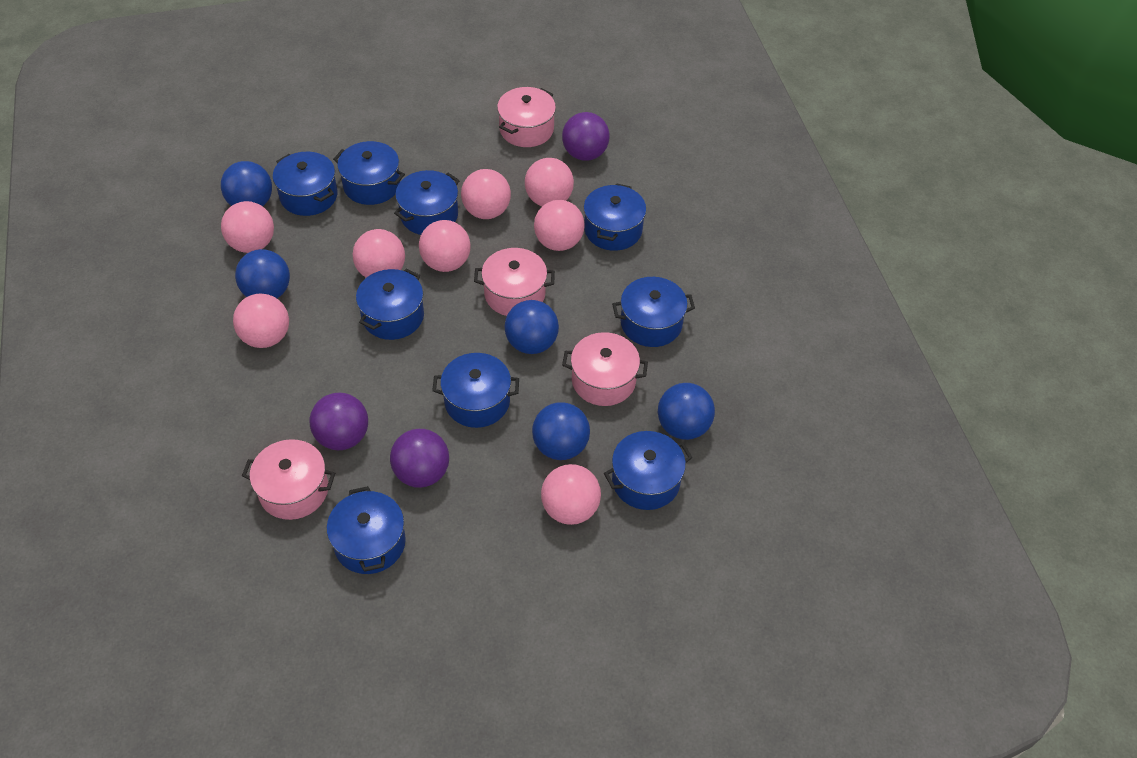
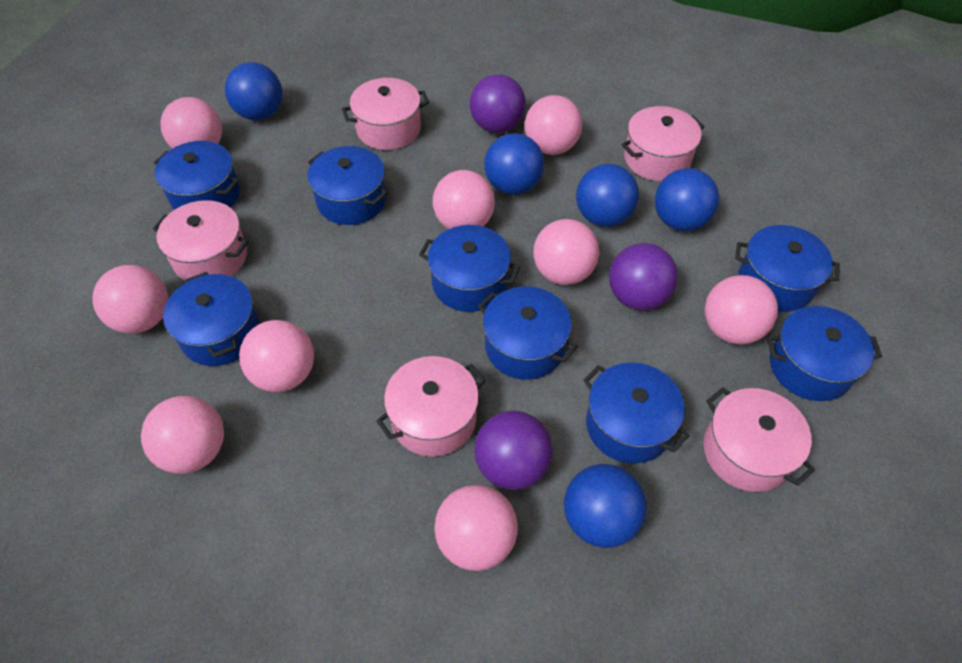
blue pot: [273,152,338,216] [327,486,406,574] [333,141,405,205] [356,268,424,340] [394,170,460,235] [432,353,519,428] [584,183,646,251] [604,431,692,510] [612,277,695,347] = 9 -> [154,141,240,210] [163,272,260,366] [308,146,388,225] [419,225,520,312] [478,286,578,380] [583,362,690,464] [735,225,840,312] [767,306,882,401] = 8
pink ball: [221,201,274,253] [233,294,289,348] [352,229,405,278] [419,220,471,272] [461,169,511,219] [525,158,574,206] [534,200,585,251] [541,464,601,525] = 8 -> [92,265,168,334] [141,396,224,474] [160,97,222,149] [239,320,314,392] [433,170,495,229] [435,485,518,571] [525,95,582,155] [533,219,599,285] [705,275,778,345] = 9
pink pot: [242,439,335,520] [474,248,555,316] [497,87,556,147] [562,332,648,406] = 4 -> [153,200,249,281] [342,78,429,150] [376,356,486,457] [621,106,704,181] [703,387,815,492] = 5

